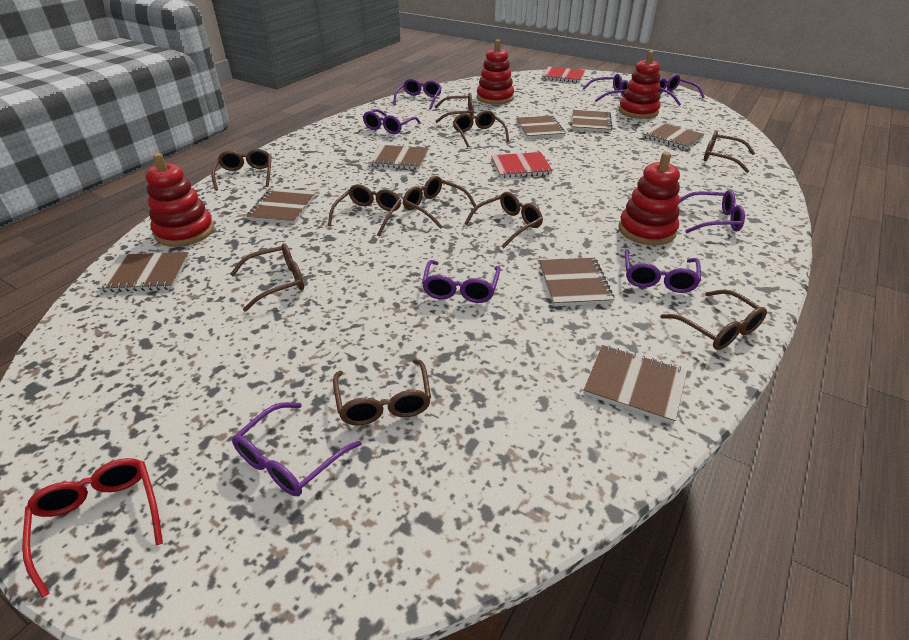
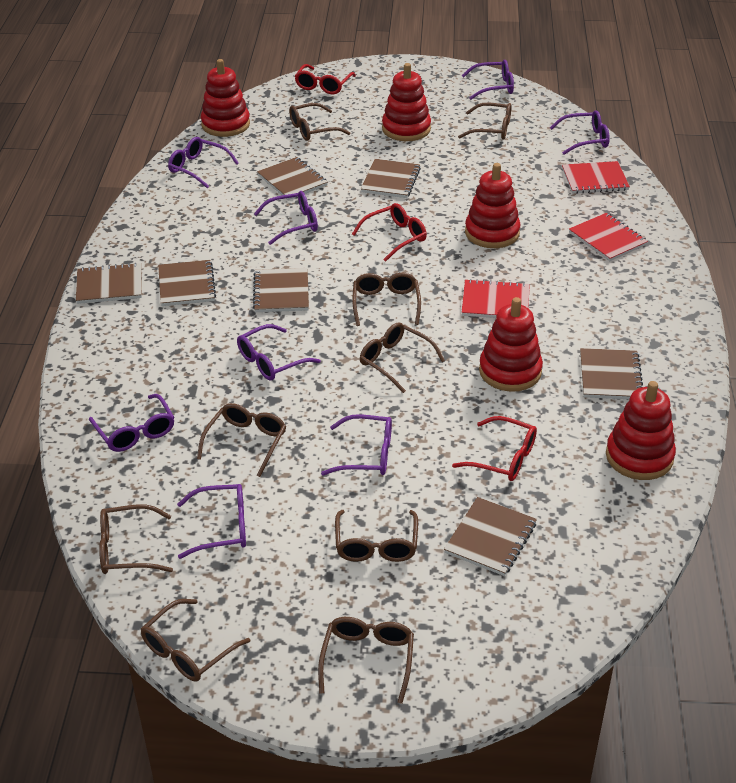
brown glasses: [212,149,271,191] [230,243,304,312] [328,184,401,236] [333,359,431,426] [403,176,476,229] [434,93,474,123] [453,110,509,147] [464,192,543,248] [660,289,767,350] [704,131,755,173] = 10 -> [99,504,173,574] [141,599,250,682] [197,403,286,477] [289,103,350,141] [318,617,414,704] [335,510,418,562] [352,273,421,326] [360,322,445,393] [458,103,512,140] = 9
brown notebook: [97,252,189,292] [246,188,316,224] [368,145,428,170] [516,116,566,139] [539,257,615,306] [572,110,612,132] [583,345,687,424] [642,122,705,149] = 8 -> [76,263,142,304] [158,260,216,306] [253,268,309,312] [257,157,328,200] [361,159,421,198] [444,497,537,576] [580,348,643,399] = 7
red glasses: [22,458,163,598] = 1 -> [295,64,356,94] [352,203,427,262] [452,416,537,481] = 3
red notebook: [491,152,553,178] [542,67,585,83] = 2 -> [462,279,530,318] [562,161,630,194] [569,213,648,261] = 3
red stacking toy: [145,153,214,247] [477,39,514,105] [619,51,661,119] [619,152,680,246] = 4 -> [201,59,250,137] [382,63,431,141] [465,163,521,248] [479,297,543,392] [606,381,676,480] = 5

